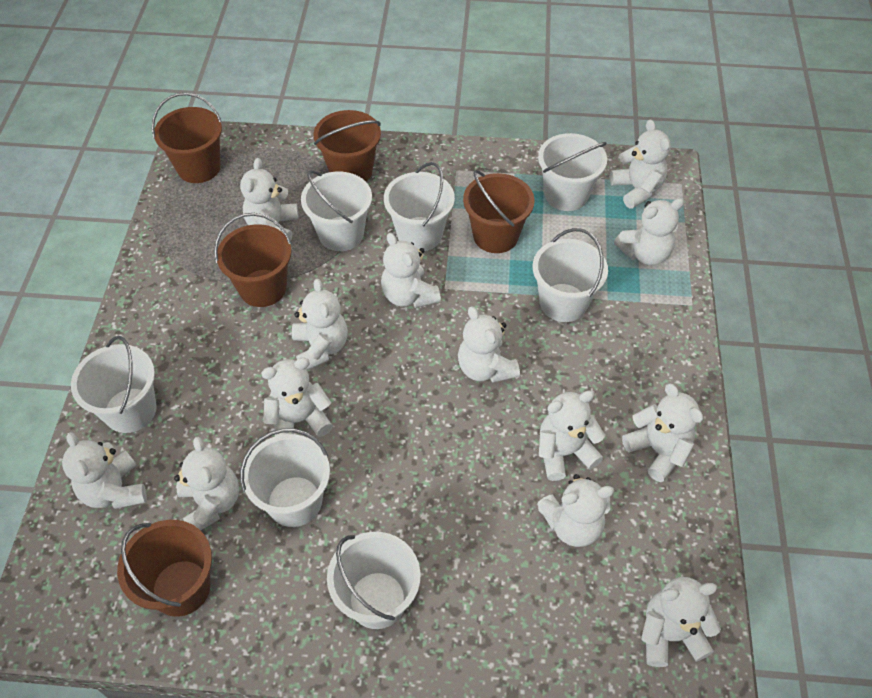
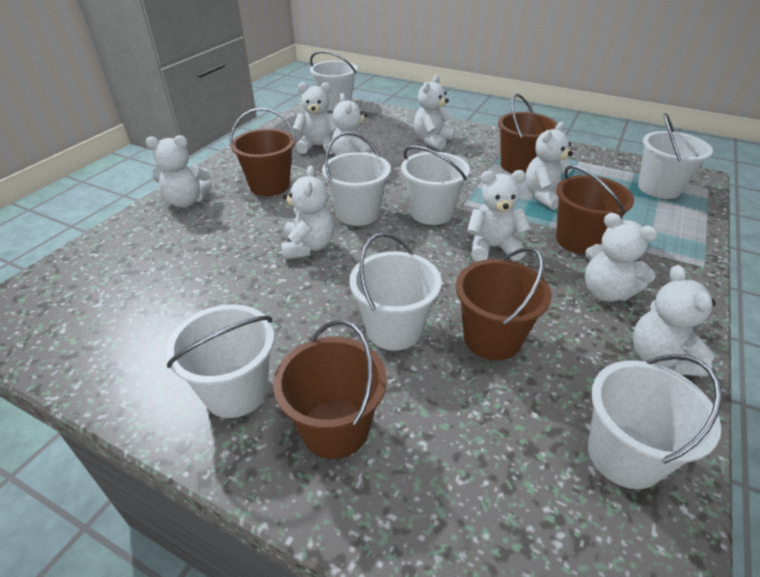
white teddy bear: [62,432,147,509] [174,437,239,530] [240,158,299,241] [261,357,333,437] [292,278,348,370] [381,233,441,308] [458,307,520,383] [537,474,614,547] [539,390,605,481] [610,119,671,209] [614,198,684,265] [622,384,703,482] [641,577,721,667] = 13 -> [145,135,212,207] [281,165,334,260] [292,82,337,154] [332,93,375,156] [414,75,455,150] [467,170,531,261] [525,122,573,210] [585,213,658,302] [633,265,716,376] = 9

